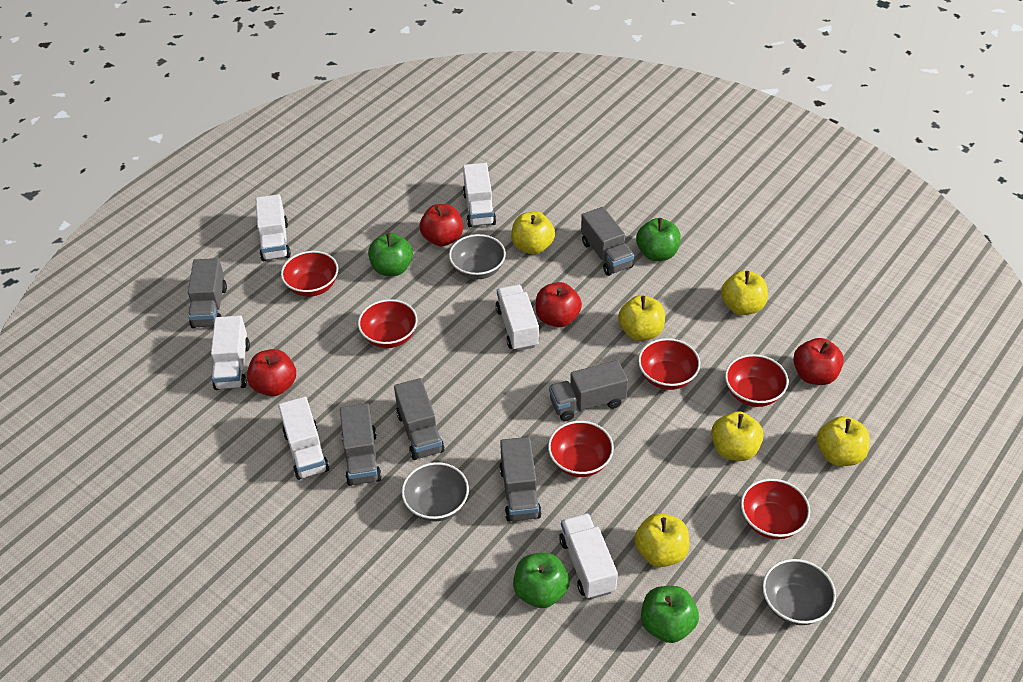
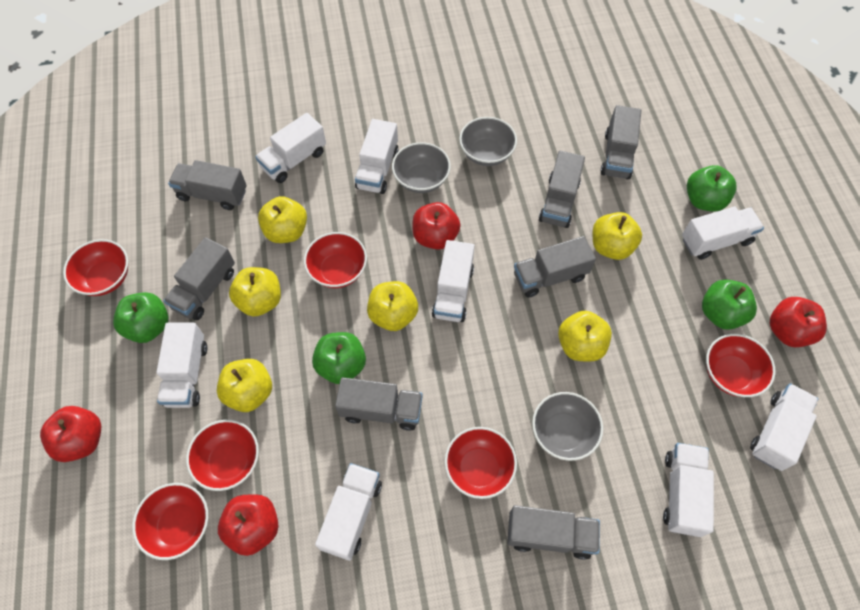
grey truck: [188,258,227,328] [340,403,382,486] [394,378,445,460] [499,437,542,522] [549,360,628,421] [581,207,634,276] = 6 -> [164,237,235,320] [168,160,247,210] [335,377,423,431] [507,505,600,560] [514,236,596,298] [539,151,585,228] [600,105,641,179] = 7
white truck: [211,315,250,390] [255,194,291,261] [278,397,329,480] [463,163,496,227] [495,284,539,351] [559,513,618,599] = 6 -> [156,323,207,408] [255,113,326,183] [315,463,382,561] [355,119,399,194] [432,240,474,322] [663,443,714,537] [682,207,764,260] [750,383,818,471] = 8

